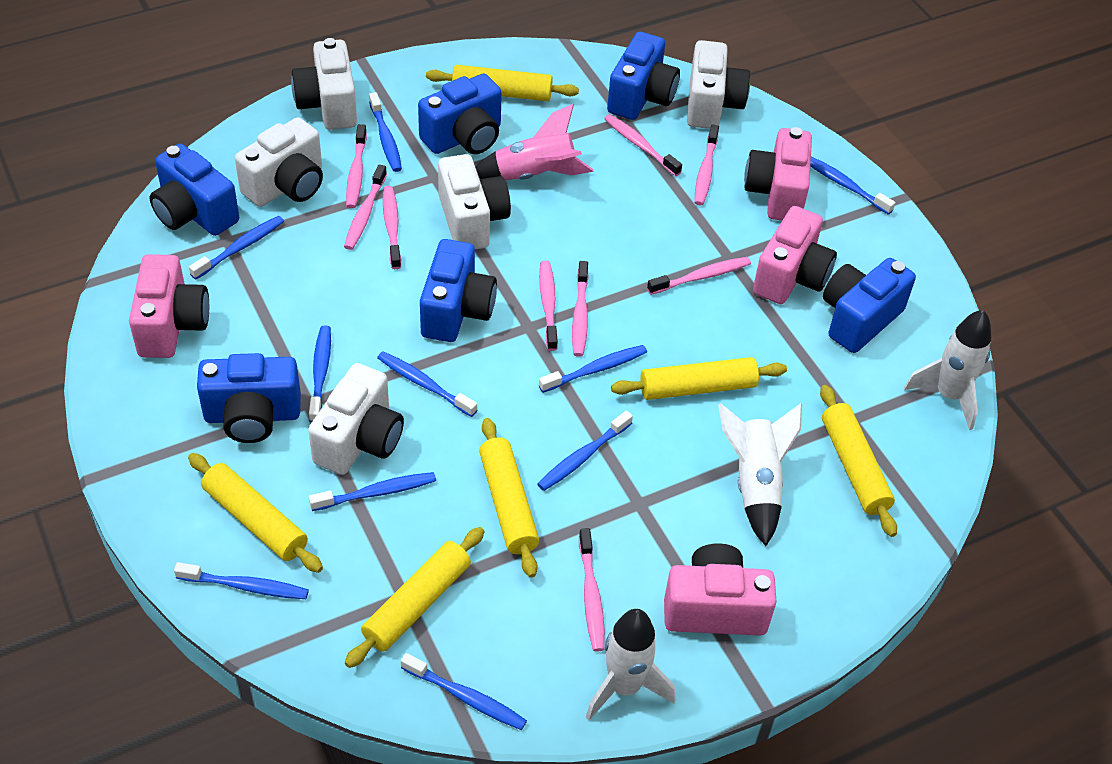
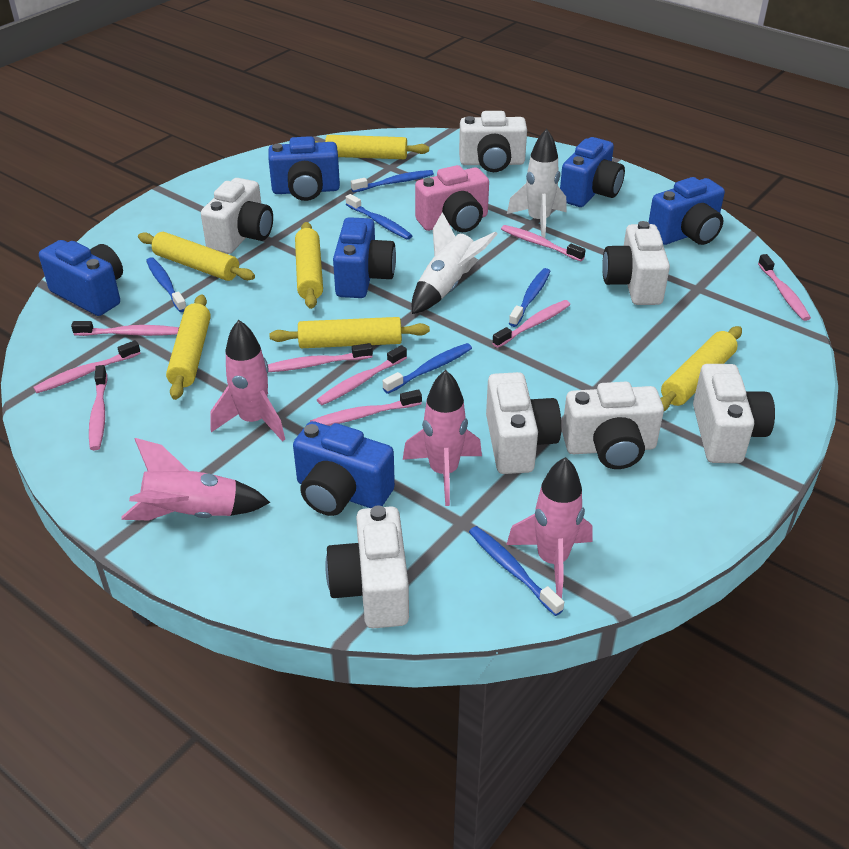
blue toothbrush: [174,562,309,599] [189,216,284,279] [309,326,331,423] [309,472,436,511] [369,92,402,172] [377,351,477,417] [401,653,527,730] [538,410,633,491] [539,345,647,393] [810,157,895,215] = 10 -> [146,257,186,312] [346,194,412,240] [351,170,434,192] [383,343,472,394] [469,526,564,616] [509,268,550,327] = 6
pink camera: [129,254,209,358] [664,543,777,636] [744,127,812,221] [753,206,837,304] = 4 -> [415,165,489,232] = 1
pink rocket: [475,104,594,181] = 1 -> [121,438,270,520] [210,320,285,442] [403,370,482,506] [506,457,593,599] = 4
white camera: [235,117,323,207] [291,38,357,130] [308,363,404,475] [438,154,511,250] [687,40,750,129] = 5 -> [201,178,273,254] [325,506,409,628] [459,111,527,172] [486,372,561,474] [562,382,664,469] [602,221,670,305] [693,364,775,463] = 7
white rocket: [586,609,675,721] [718,403,802,546] [904,310,991,430] = 3 -> [412,212,497,314] [507,129,567,238] = 2

